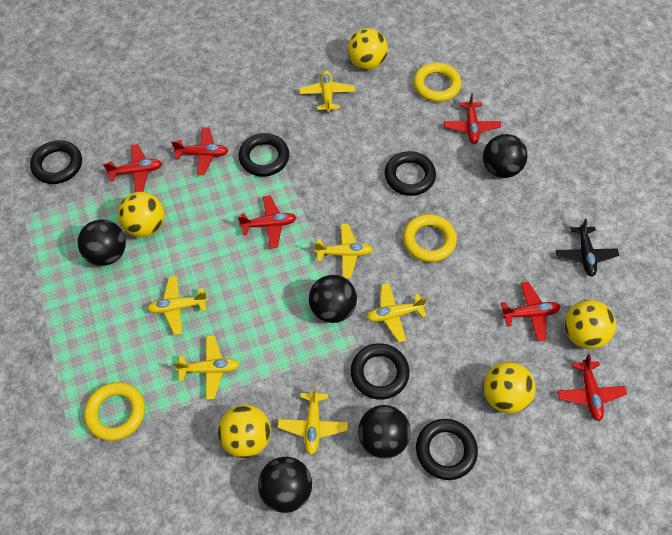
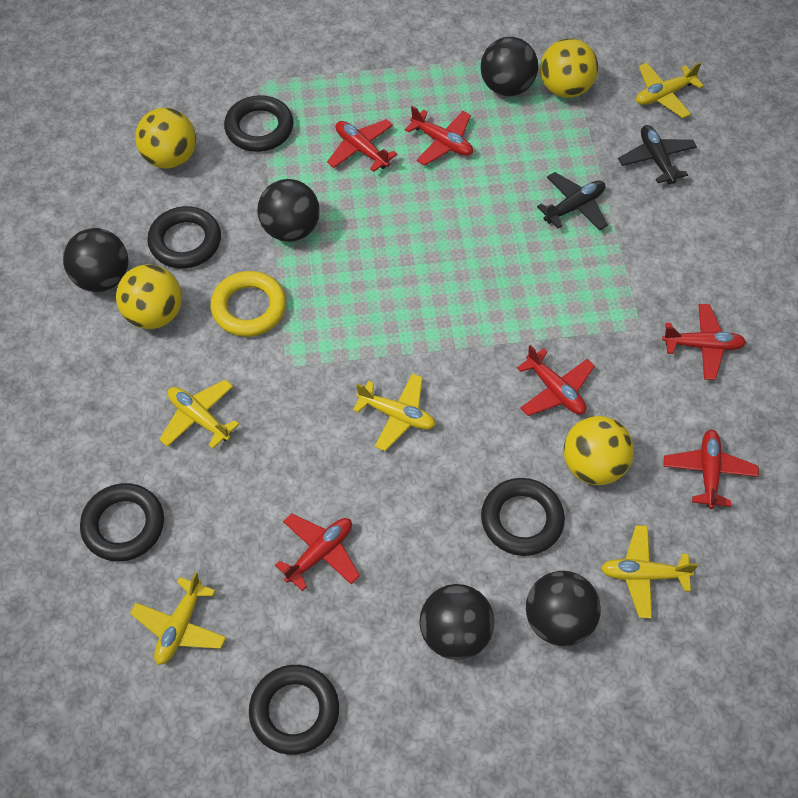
black plane: [555,218,619,277] = 1 -> [537,172,608,231] [618,125,697,184] = 2
yellow ball: [118,192,165,237] [218,404,271,458] [348,28,388,70] [483,362,535,413] [565,300,616,349] = 5 -> [116,264,182,329] [135,108,196,169] [540,38,598,98] [564,416,634,485] = 4
yellow plane: [147,276,208,335] [173,335,240,400] [278,386,348,455] [299,70,355,113] [314,223,373,279] [366,283,427,342] = 6 -> [130,572,226,665] [159,380,239,449] [353,373,436,451] [601,525,698,619] [636,62,704,118] = 5
yellow ring: [84,382,145,441] [403,214,457,262] [413,63,461,102] = 3 -> [210,271,286,337] = 1

